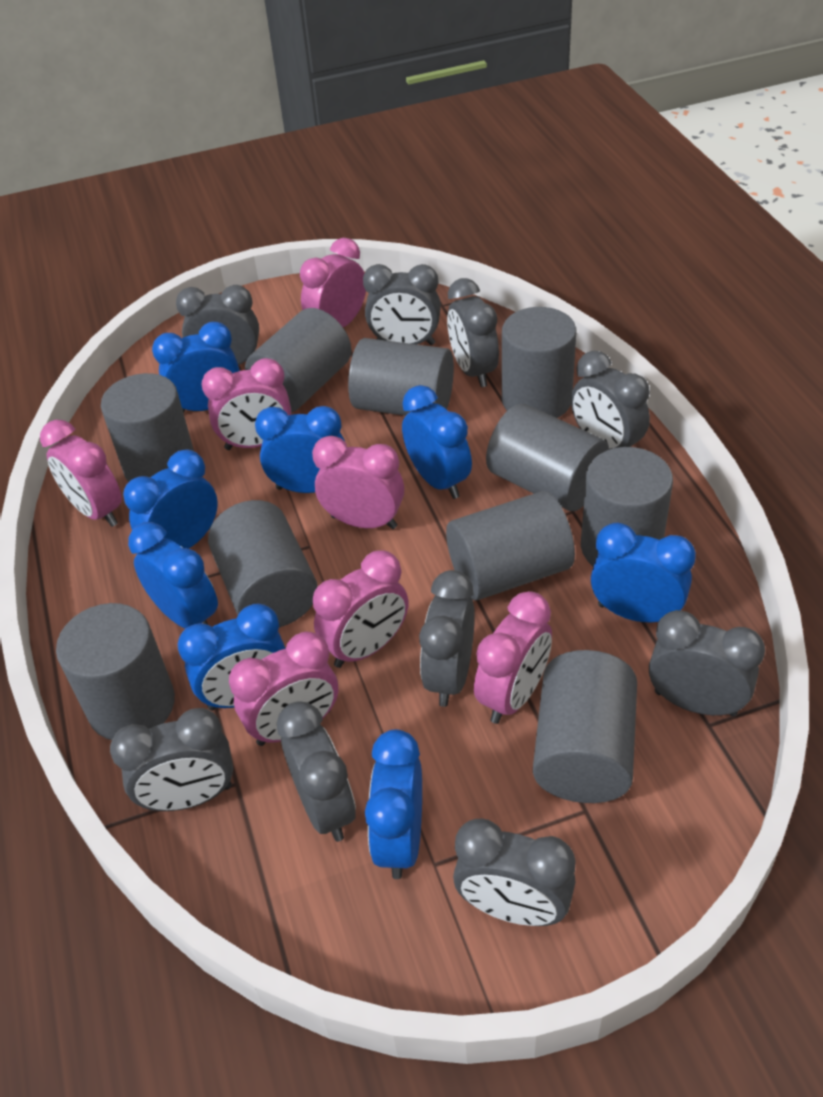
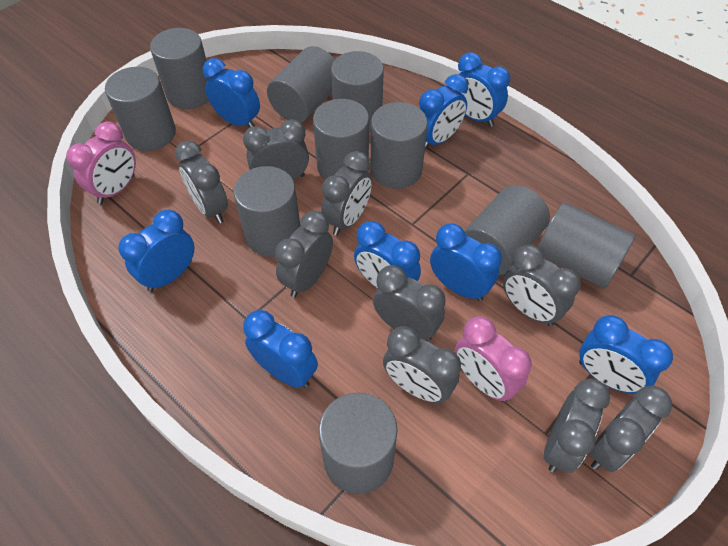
pink clock: [40,420,122,527] [202,358,291,450] [229,631,338,746] [300,238,366,328] [312,435,404,529] [313,550,408,668] [474,591,552,724] = 7 -> [66,122,136,204] [455,316,532,402] = 2

